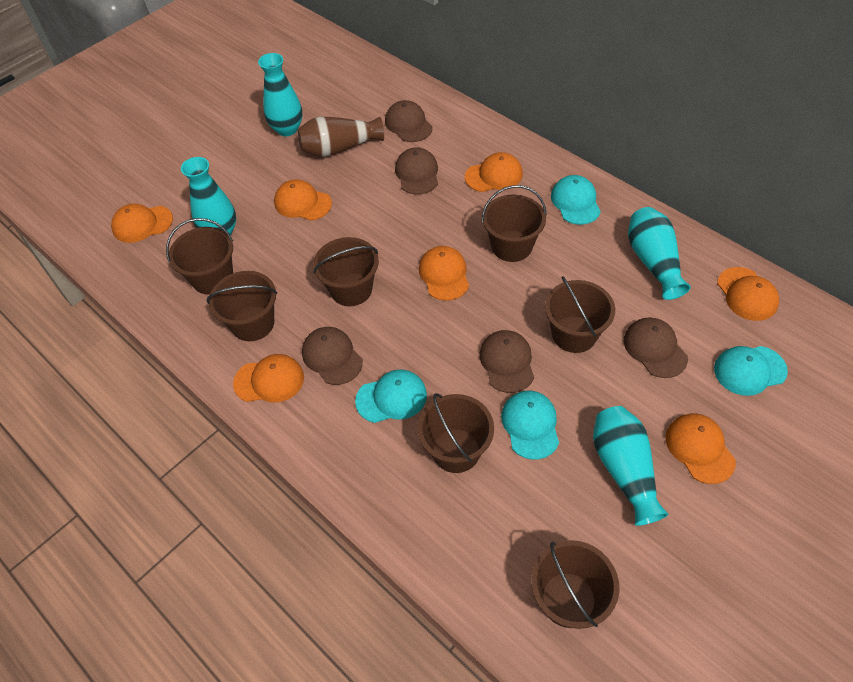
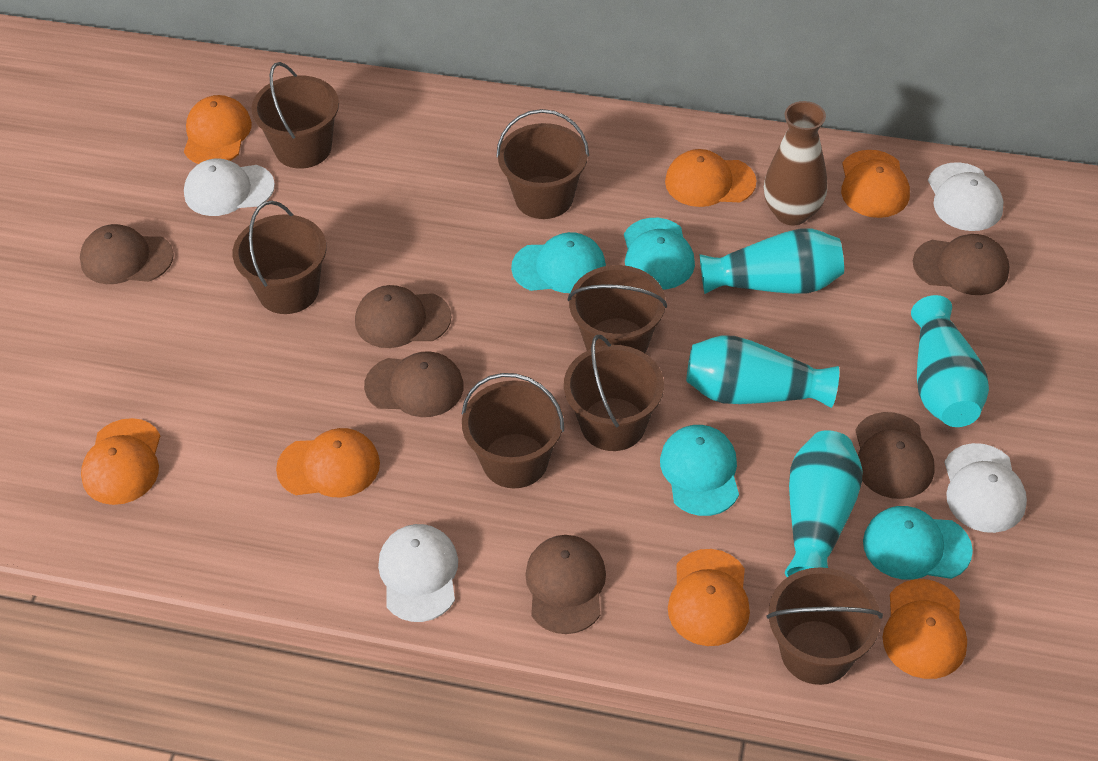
brown cap: [302,327,363,385] [385,100,433,142] [395,147,438,195] [479,330,534,393] [624,317,688,378] = 5 -> [80,224,174,284] [355,285,451,348] [364,351,464,417] [525,535,606,634] [855,412,935,499] [913,234,1009,295] = 6
white cap: none = 0 -> [184,158,275,216] [378,524,458,622] [928,162,1004,231] [944,443,1027,533] = 4

